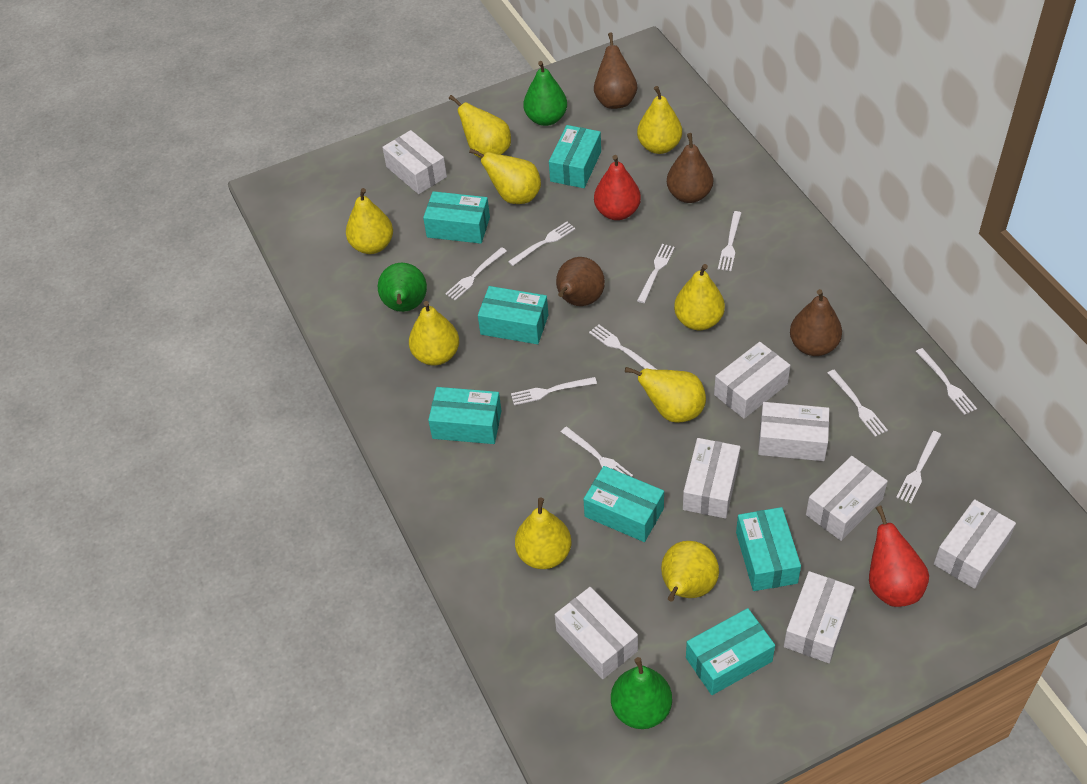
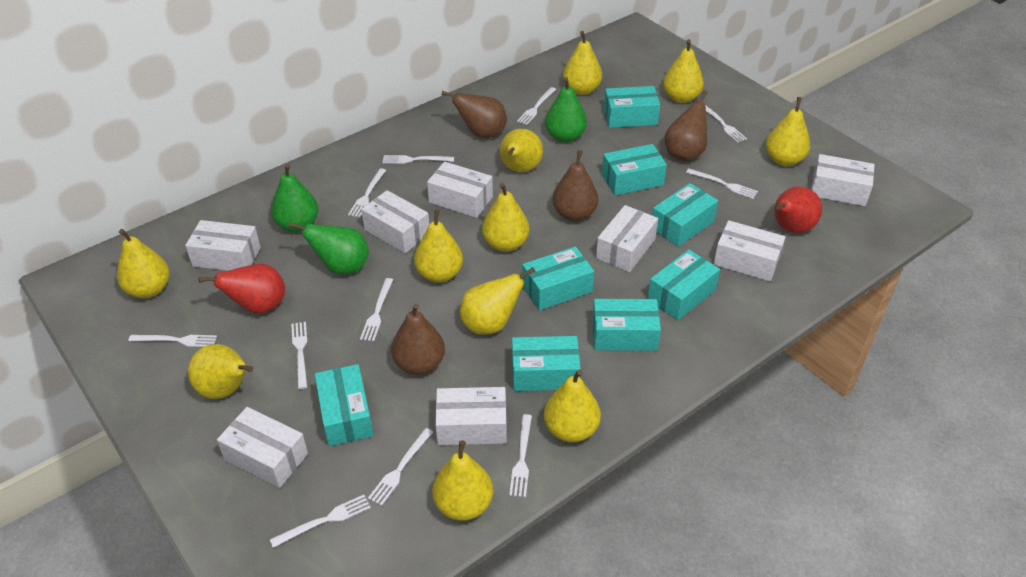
turquoise box: [423,191,490,244] [428,387,501,444] [478,286,548,344] [549,125,601,188] [583,466,664,542] [686,608,775,695] [736,507,801,591] = 7 -> [315,364,373,446] [512,336,581,391] [522,246,594,310] [592,299,661,351] [602,144,667,195] [604,86,660,128] [647,250,720,320] [652,183,718,247] = 8
white fork: [445,247,507,301] [508,222,576,266] [511,377,597,405] [561,426,633,477] [589,324,658,370] [637,244,675,303] [718,211,741,271] [828,370,888,437] [896,431,941,504] [916,348,977,415] = 10 -> [128,335,217,347] [270,495,371,548] [291,322,307,389] [348,168,386,218] [360,278,393,341] [368,428,433,506] [382,155,454,164] [509,414,532,497] [517,87,556,125] [686,169,758,199] [705,105,747,143] = 11
yellow pear: [346,188,393,254] [409,301,459,365] [449,95,511,158] [469,148,541,204] [515,497,571,569] [625,367,706,423] [637,86,682,154] [661,541,719,602] [674,264,725,330] = 9 -> [117,229,169,298] [188,344,253,399] [414,209,463,283] [432,440,493,521] [460,267,536,334] [482,183,529,252] [500,129,543,172] [544,369,601,442] [563,31,602,95] [663,39,704,103] [766,97,810,166] = 11

